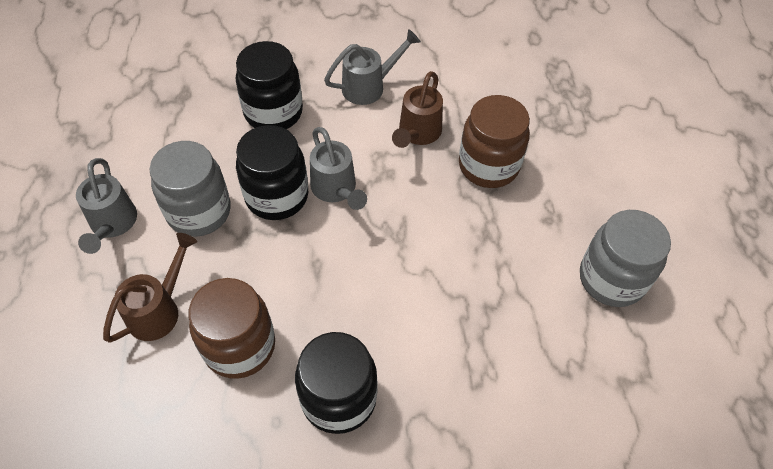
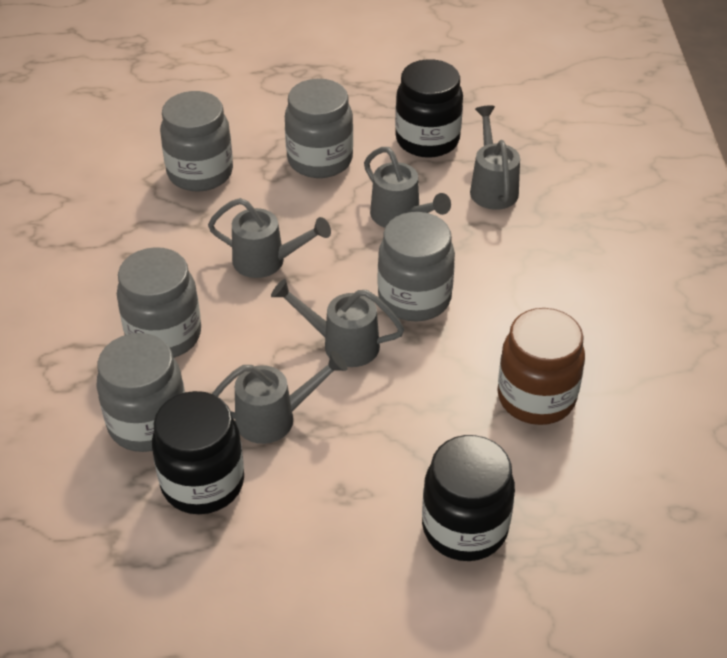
brown jar: [189,278,275,379] [459,95,530,188] = 2 -> [498,308,585,425] = 1
brown watering can: [103,233,197,343] [392,71,443,148] = 2 -> none = 0
grey jar: [149,141,231,237] [580,210,671,307] = 2 -> [97,333,185,452] [117,247,201,358] [160,91,233,192] [285,79,353,178] [378,212,455,322] = 5
grey watering can: [76,158,137,254] [310,127,367,210] [324,29,421,105] = 3 -> [208,198,331,278] [212,351,347,444] [271,279,404,367] [364,147,451,228] [470,105,520,210] = 5

